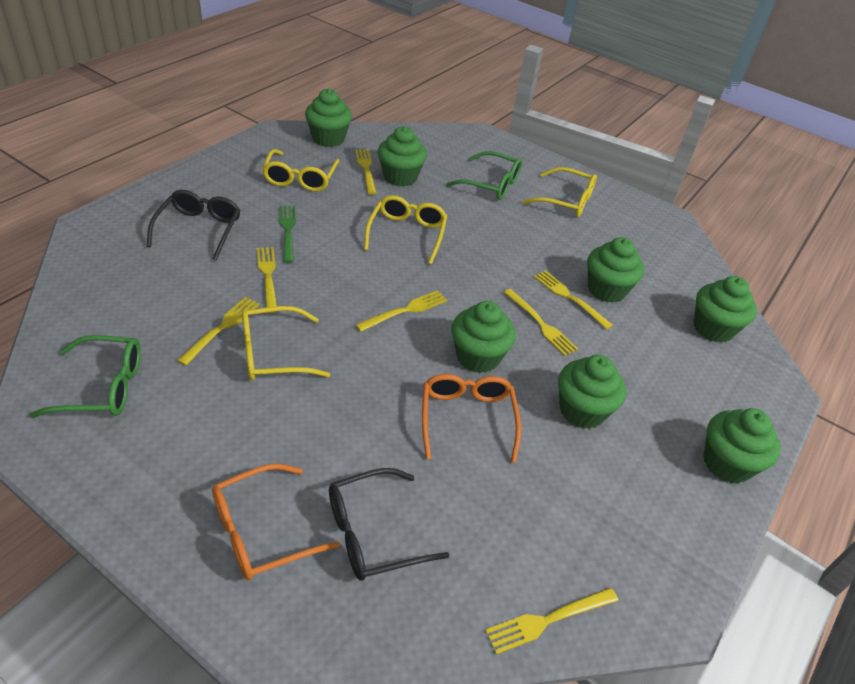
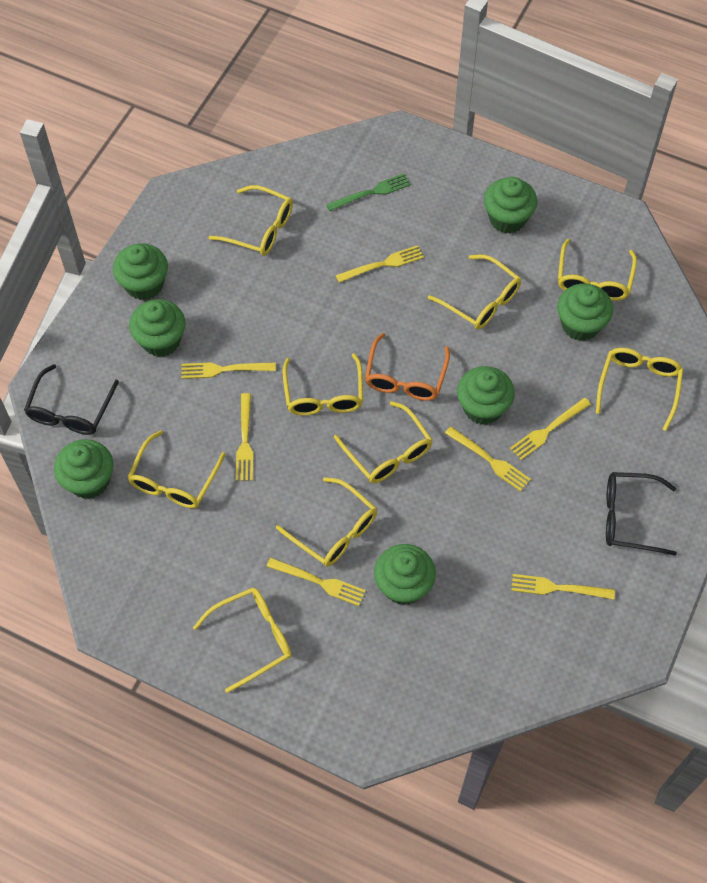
green glasses: [29,335,141,418] [446,151,522,200] = 2 -> none = 0
orange glasses: [212,464,340,580] [422,374,521,462] = 2 -> [365,333,450,401] = 1
yellow glasses: [242,306,330,381] [262,149,340,192] [364,195,447,264] [522,167,597,217] = 4 -> [127,430,226,508] [193,588,292,693] [209,185,293,256] [276,477,377,567] [282,353,363,415] [334,401,432,483] [428,254,521,329] [558,239,637,301] [596,348,684,431] = 9

